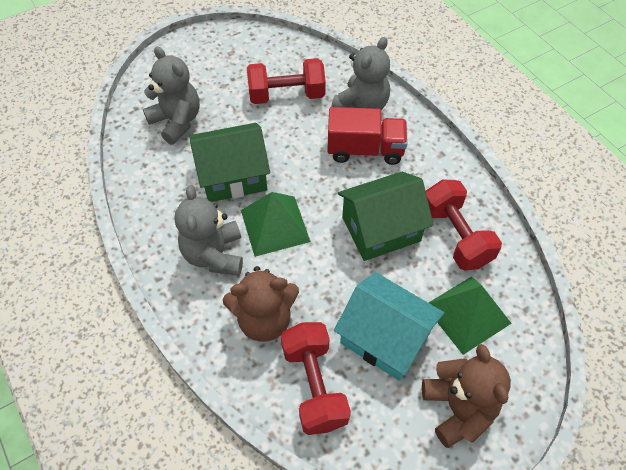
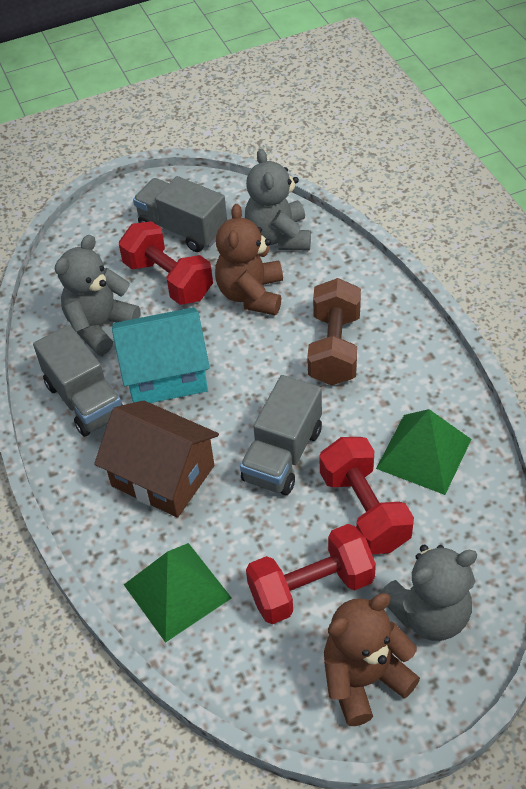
brown dumbbell: none = 0 -> [307,278,361,385] = 1
brown house: none = 0 -> [94,400,219,518] = 1
green house: [190,123,270,202] [338,172,434,261] = 2 -> none = 0
grey truck: none = 0 -> [33,325,123,437] [133,176,227,252] [240,375,322,495] = 3
red truck: [327,107,408,165] = 1 -> none = 0

